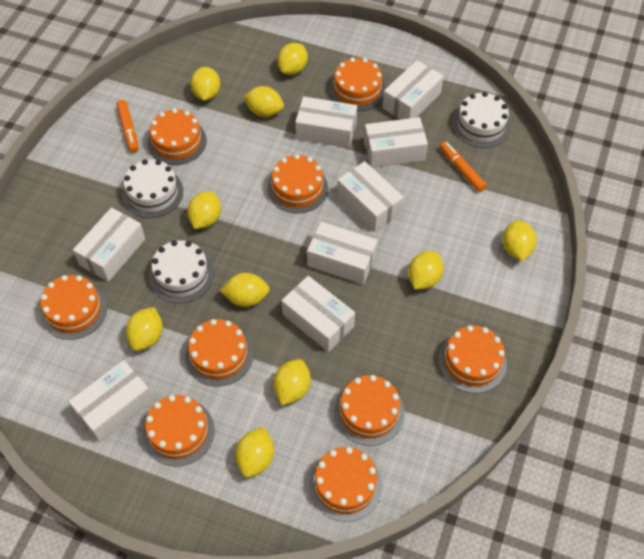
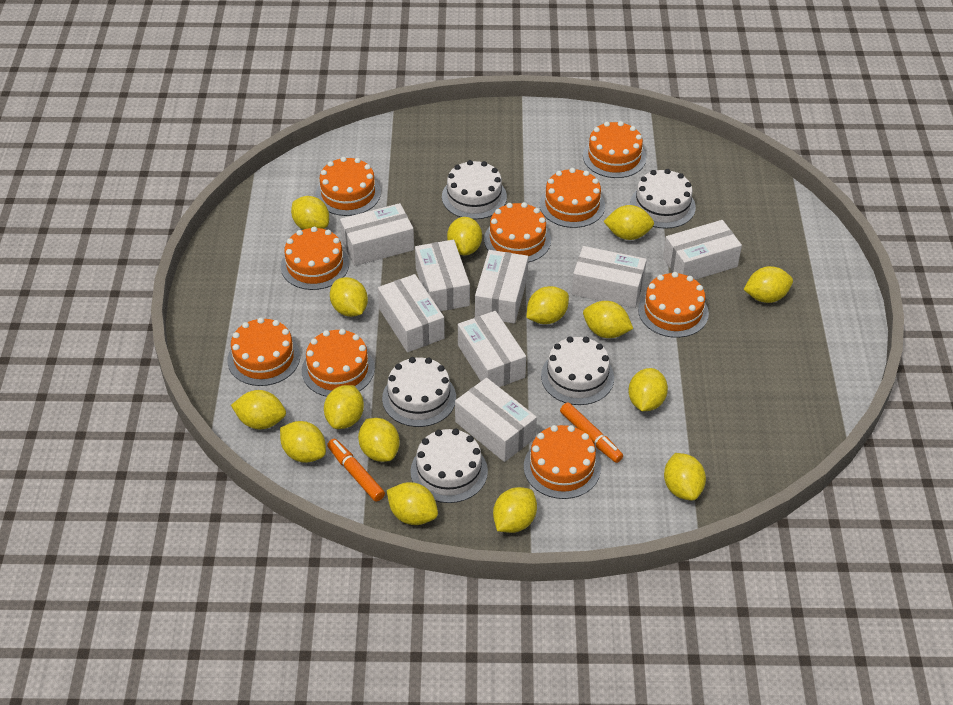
white cake: [122,159,183,218] [149,240,214,303] [452,92,511,148] = 3 -> [382,357,456,427] [410,429,488,503] [442,160,507,219] [541,337,614,405] [630,169,696,229] = 5
yellow lemon: [126,307,163,351] [187,191,221,229] [190,67,220,101] [220,273,270,307] [235,427,274,478] [243,86,284,117] [273,359,311,405] [277,43,308,75] [408,251,444,289] [502,220,537,261] = 10 -> [231,390,286,429] [280,421,326,463] [291,196,329,230] [324,385,364,429] [330,277,368,317] [358,418,400,462] [387,482,438,525] [447,217,482,255] [493,487,537,533] [526,286,569,324] [583,301,633,338] [603,205,654,240] [629,368,668,411] [664,453,706,501] [744,266,793,303] = 15

